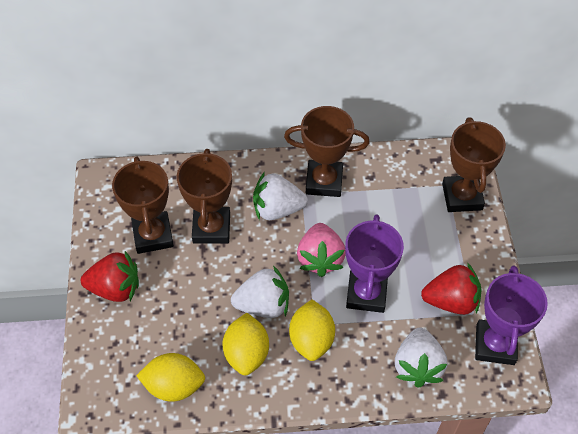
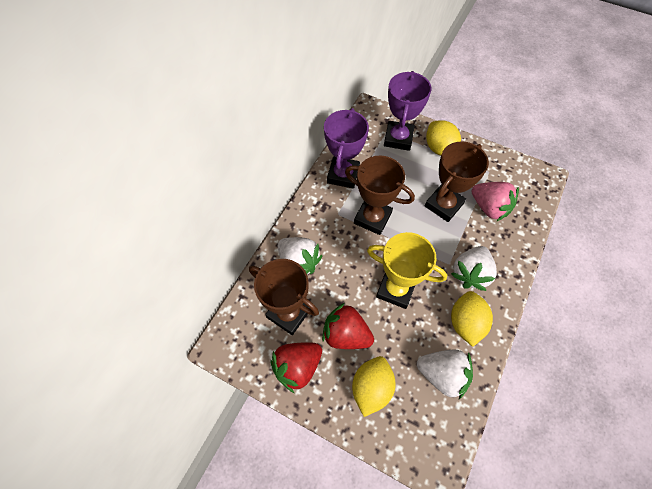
brown trophy: [112,157,174,254] [177,149,232,244] [284,106,370,197] [442,118,506,212] = 4 -> [249,259,319,335] [345,155,415,235] [425,141,489,222] = 3
yellow trophy: none = 0 -> [367,232,447,309] = 1

